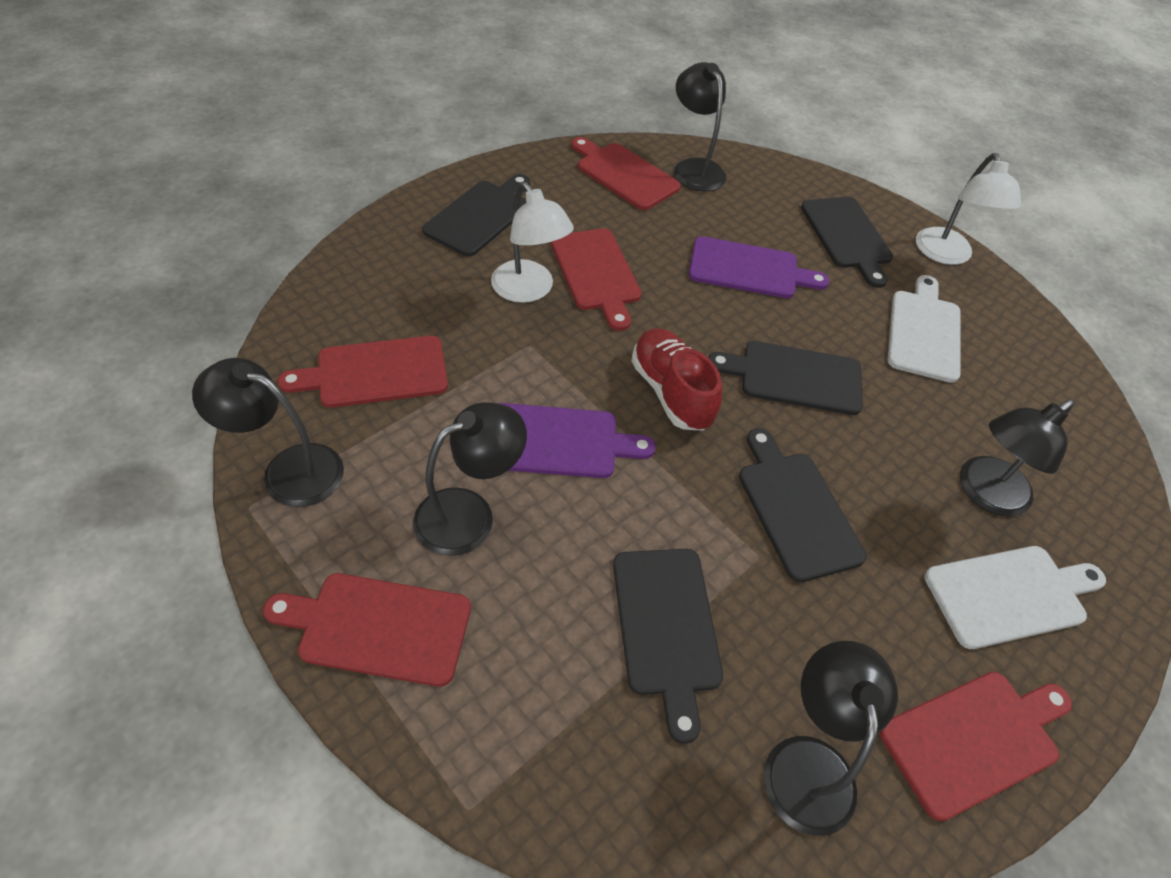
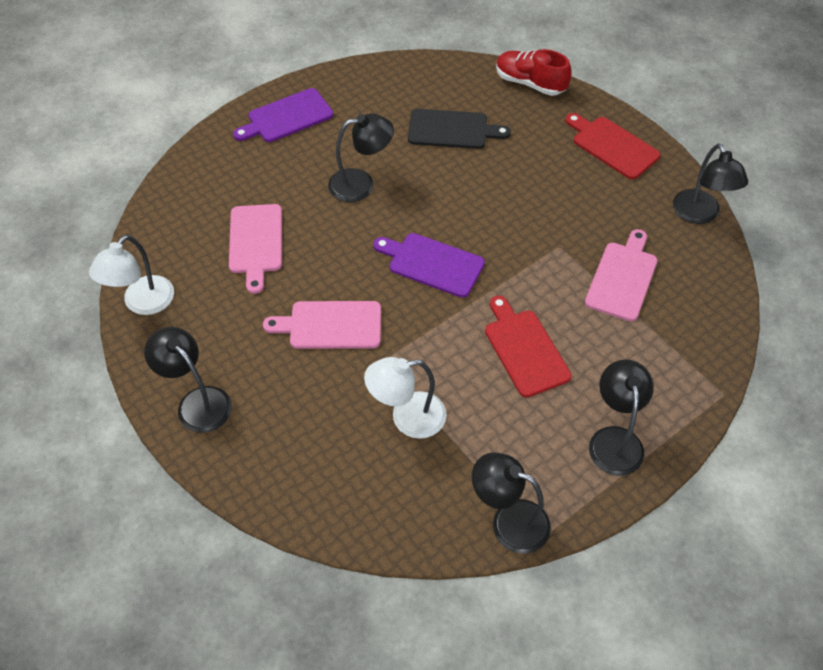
black cutting board: [422,174,530,256] [613,549,723,744] [708,341,863,415] [739,428,867,583] [801,197,893,288] = 5 -> [408,109,511,149] = 1
pink cutting board: none = 0 -> [229,204,282,294] [263,301,381,349] [585,229,658,321] = 3
red cutting board: [263,573,471,687] [278,336,448,408] [551,228,641,331] [571,137,681,210] [880,672,1072,821] = 5 -> [485,296,572,397] [565,113,661,179] = 2
white cutting board: [888,275,961,383] [924,546,1106,649] = 2 -> none = 0

